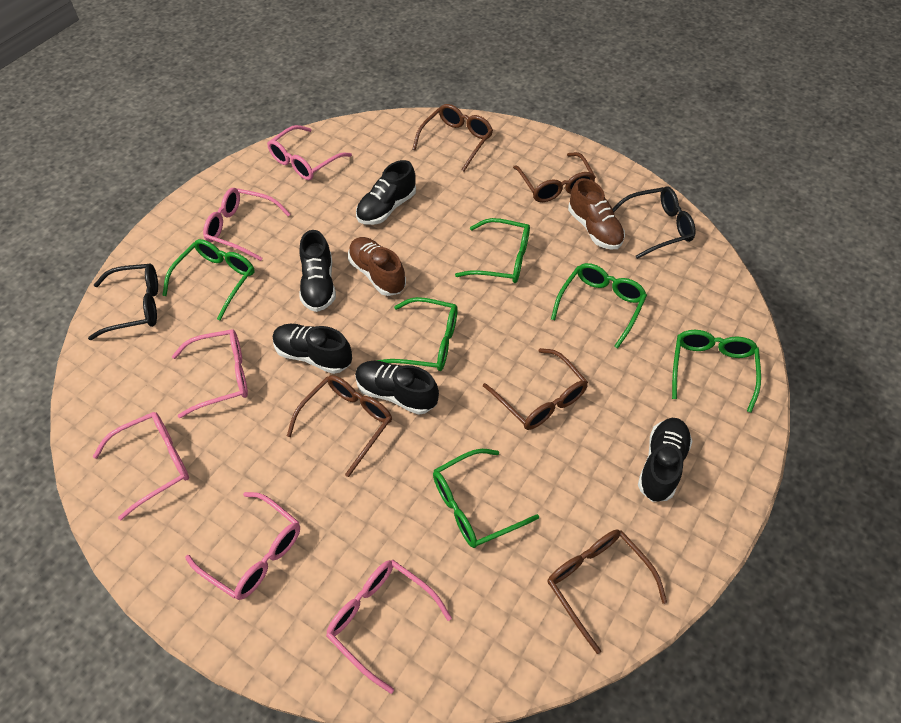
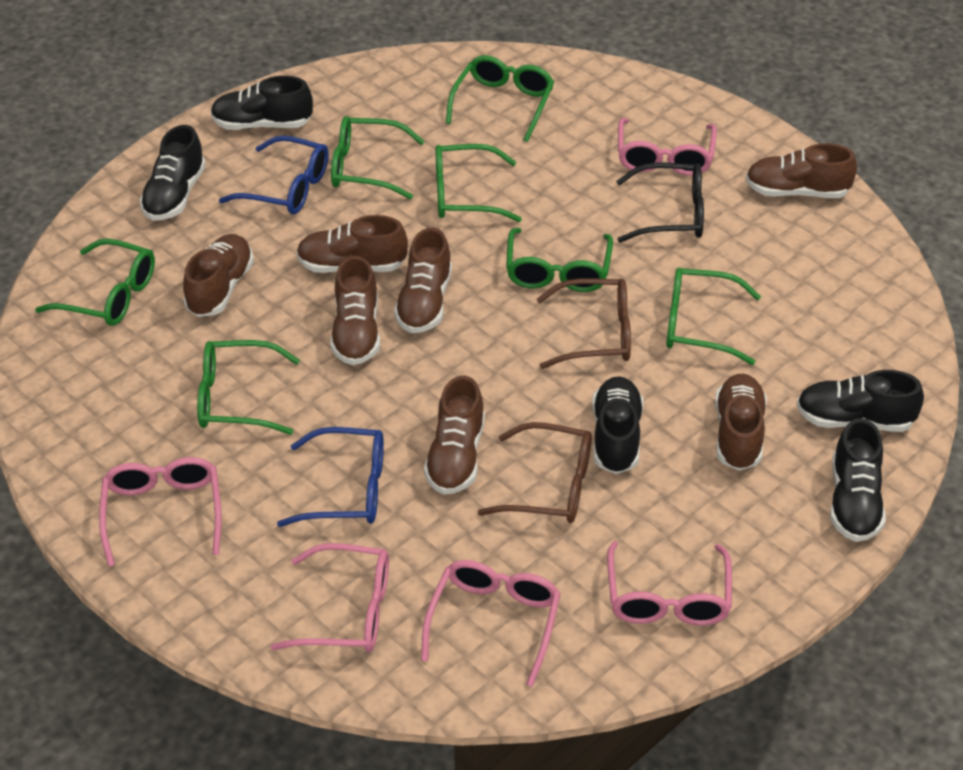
black glasses: [88,263,158,340] [612,187,695,259] = 2 -> [616,162,704,243] = 1
blue glasses: none = 0 -> [219,135,329,214] [277,427,384,527] = 2
brown glasses: [287,375,392,477] [412,104,493,171] [483,348,588,430] [513,152,596,202] [547,530,667,654] = 5 -> [478,422,592,523] [537,278,631,369] = 2
brown shoe: [348,237,406,296] [568,178,625,250] = 2 -> [183,234,254,317] [296,215,408,273] [330,256,380,365] [394,228,452,333] [424,376,485,495] [715,374,767,471] [746,143,857,198] = 7
green glasses: [162,239,255,320] [377,297,458,371] [433,449,539,548] [455,218,530,283] [551,263,647,349] [672,330,761,413] = 6 -> [35,238,155,326] [197,340,300,435] [331,116,424,199] [435,144,522,222] [446,55,554,142] [506,228,613,292] [666,267,761,365] = 7
pink glasses: [93,412,189,520] [172,329,248,418] [185,492,300,600] [203,188,291,261] [267,125,352,180] [326,560,452,694] = 6 -> [99,457,221,567] [271,543,389,652] [421,560,561,687] [607,541,732,626] [618,118,717,176] = 5

